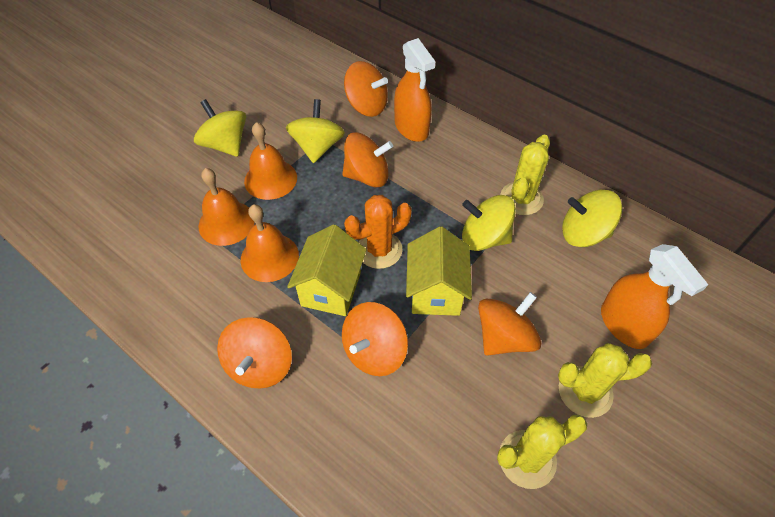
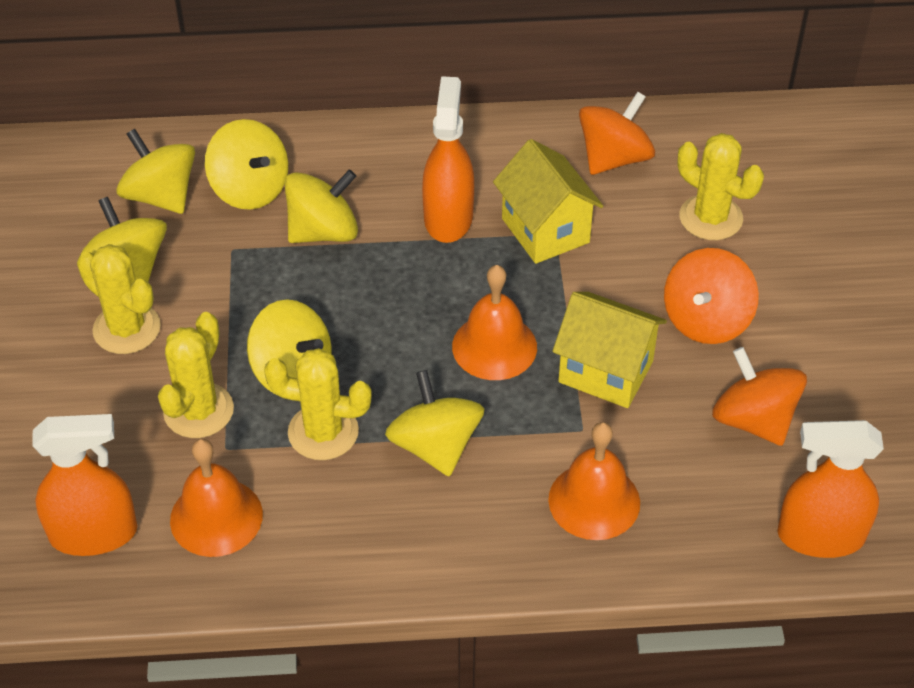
orange cactus: [344,195,412,269] = 1 -> none = 0
orange spinning top: [217,317,292,388] [342,132,393,187] [342,302,408,376] [344,61,388,117] [478,292,541,356] = 5 -> [579,92,655,175] [664,248,759,344] [712,347,807,446] = 3
orange spray bottle: [394,38,435,142] [601,244,709,349] = 2 -> [32,414,137,556] [422,76,474,243] [777,420,884,558] = 3
yellow cactus: [497,415,587,489] [500,135,550,215] [558,343,652,418] = 3 -> [77,244,161,354] [158,312,234,438] [264,348,372,460] [678,133,764,240] = 4
yellow spinning top: [194,99,246,157] [286,99,345,163] [462,195,516,251] [562,190,622,247] = 4 -> [80,197,167,282] [116,129,195,214] [205,119,288,210] [247,299,332,395] [285,170,358,243] [385,370,484,476] = 6

